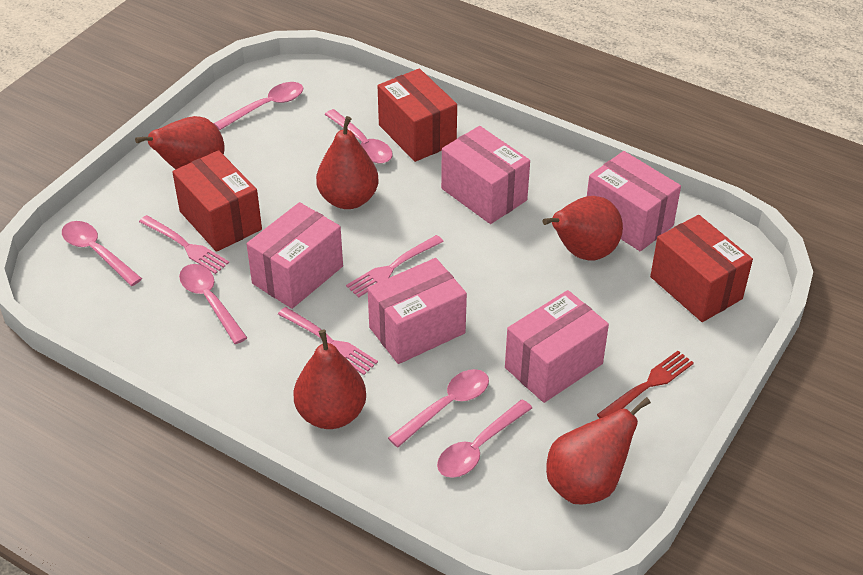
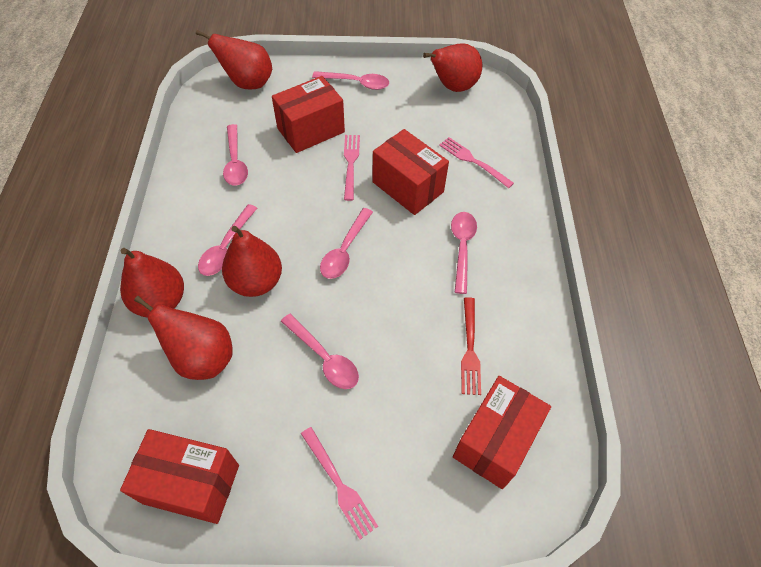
pink box: [247,202,343,309] [367,258,467,364] [441,126,530,224] [505,290,609,403] [587,151,681,251] = 5 -> none = 0
red box: [172,150,262,252] [378,69,457,162] [650,215,753,322] = 3 -> [120,429,239,524] [272,76,345,153] [373,129,449,215] [453,376,551,489] = 4

